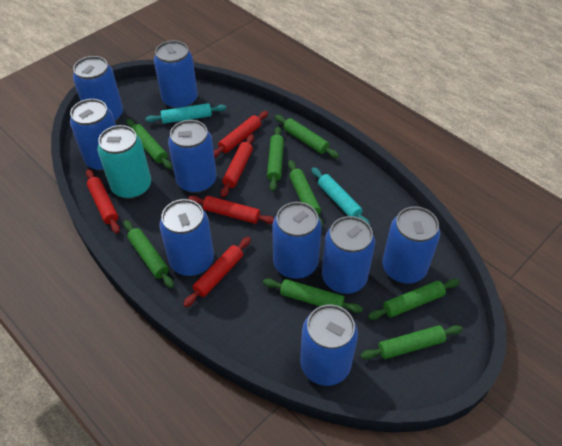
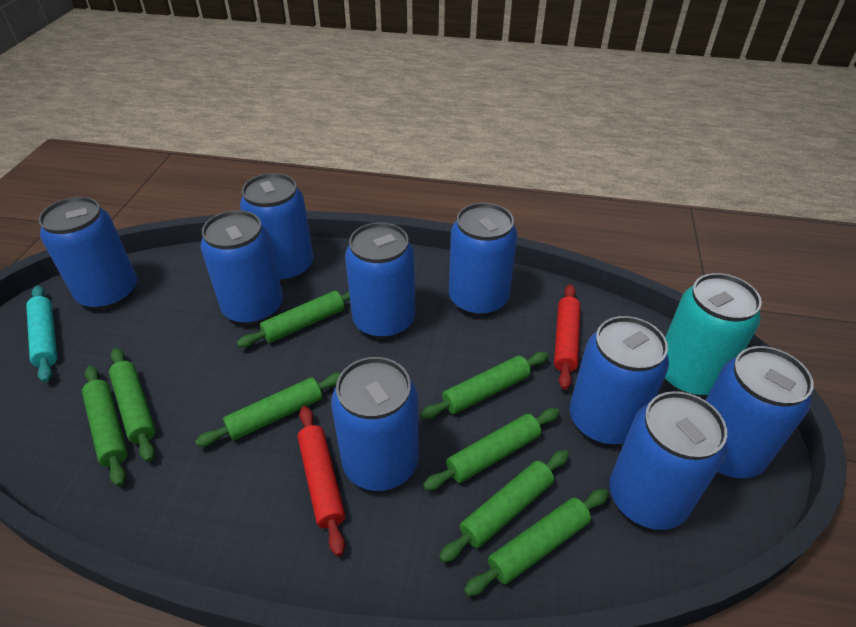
red rolling pin: [86,169,120,234] [183,237,251,307] [188,196,274,224] [214,111,268,158] [220,134,254,198] = 5 -> [298,406,345,556] [554,284,580,390] = 2
turquoise rolling pin: [145,103,226,124] [311,167,370,225] = 2 -> [26,286,57,383] = 1

